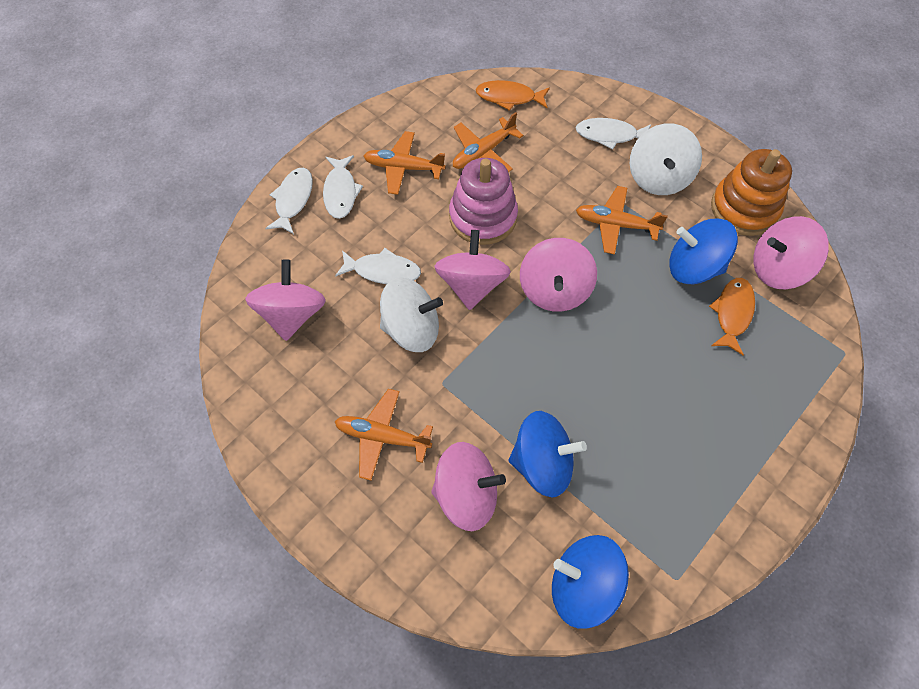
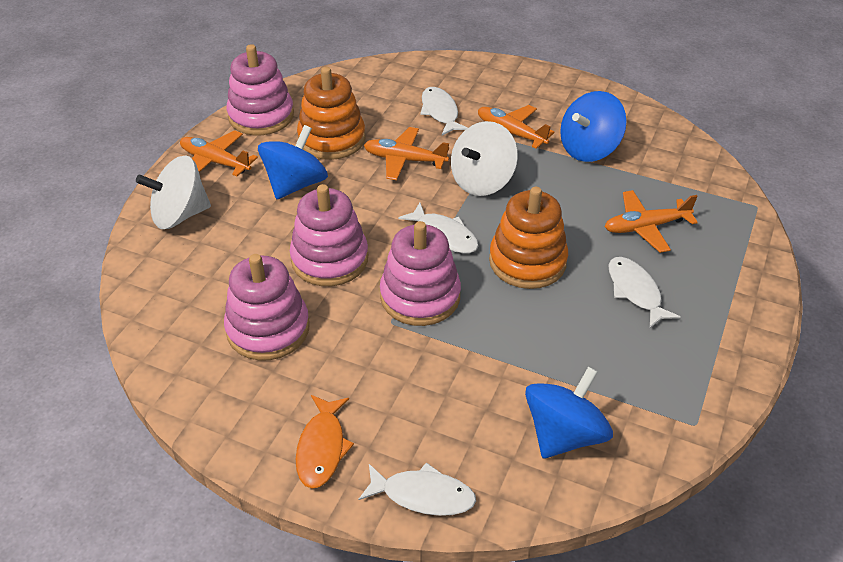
orange fish: [476,80,550,111] [709,278,755,355] = 2 -> [296,395,354,489] = 1
orange stacking toy: [711,149,792,236] = 1 -> [297,67,366,160] [489,187,568,289] = 2
pink spinning top: [245,259,326,341] [431,442,506,531] [434,230,511,310] [520,238,597,312] [753,216,829,289] = 5 -> none = 0
pink stacking toy: [449,158,518,245] = 1 -> [224,254,310,361] [227,44,294,135] [290,184,368,286] [380,221,461,326] = 4

